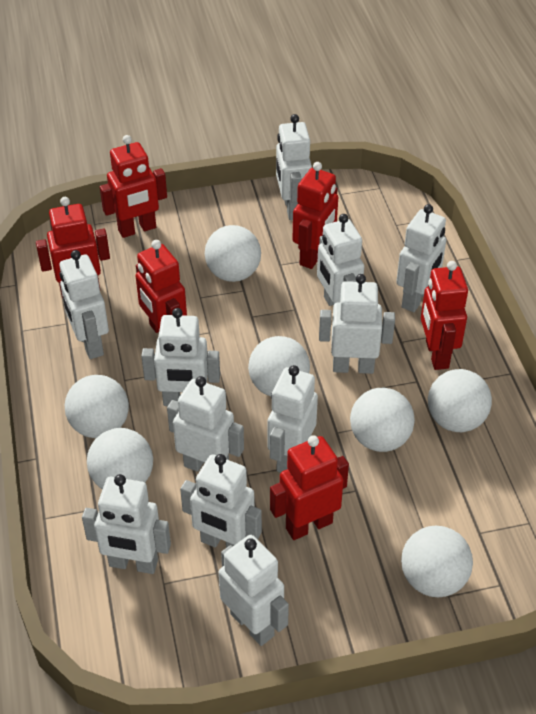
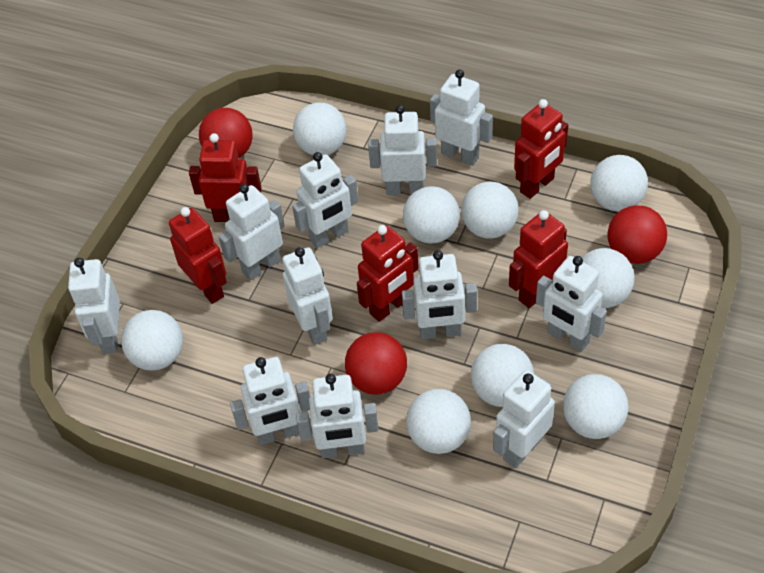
red ball: none = 0 -> [199,108,252,158] [345,332,407,395] [607,205,667,264] = 3
red robot: [36,197,110,298] [100,135,167,238] [135,240,187,333] [270,435,349,540] [292,162,338,269] [421,261,468,370] = 6 -> [169,207,227,304] [189,133,262,222] [357,225,419,322] [509,210,568,308] [514,99,568,199] = 5
white ball: [65,375,129,438] [87,428,153,490] [205,225,261,282] [248,336,310,396] [350,388,415,452] [401,525,473,598] [428,369,492,432] = 7 -> [121,310,183,371] [293,102,347,155] [403,186,460,244] [406,389,471,454] [461,181,519,239] [471,344,534,407] [563,374,629,439] [582,248,634,308] [590,155,648,212] = 9

